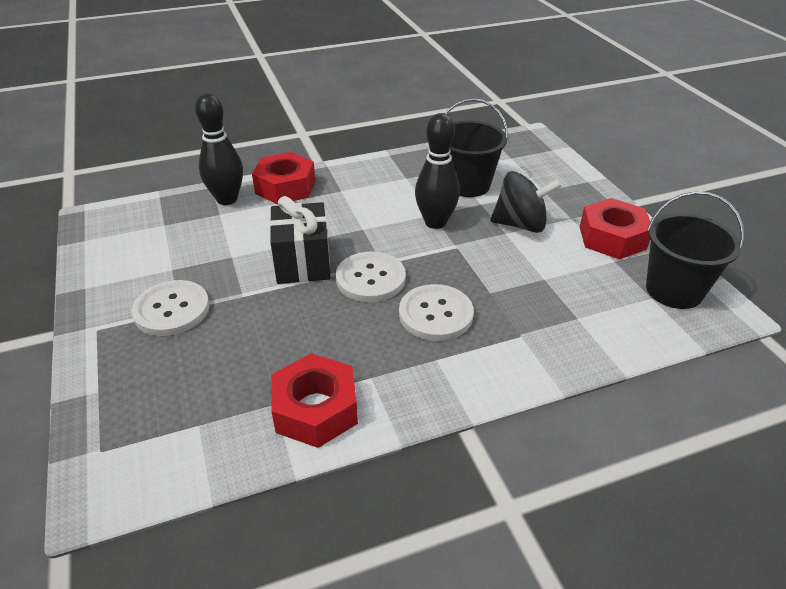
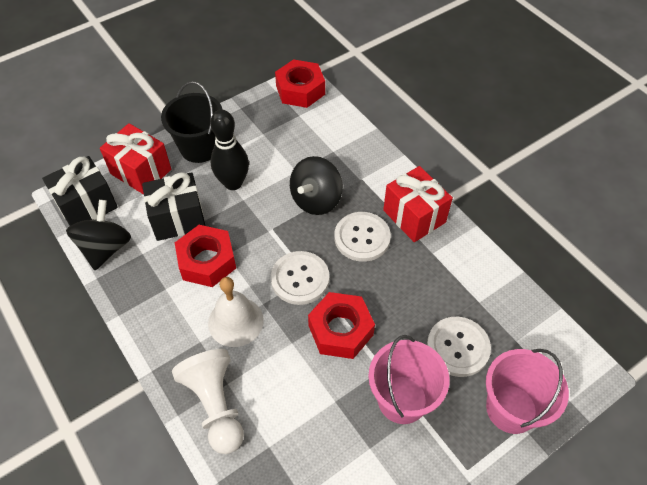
black bowling pin: [195,93,243,205] [415,113,460,229] = 2 -> [210,110,249,190] = 1
black bucket: [445,98,508,197] [646,191,745,309] = 2 -> [161,81,223,163] = 1
black gift: [270,196,331,284] = 1 -> [42,156,118,226] [142,172,205,241] = 2
black spinning top: [490,171,562,233] = 1 -> [66,200,131,270] [290,156,343,215] = 2
pink bucket: none = 0 -> [368,335,450,424] [486,349,569,434] = 2
red gift: none = 0 -> [100,123,171,195] [383,166,453,242] = 2
white bell: none = 0 -> [208,277,264,347] = 1
white pawn: none = 0 -> [172,349,244,454] = 1

